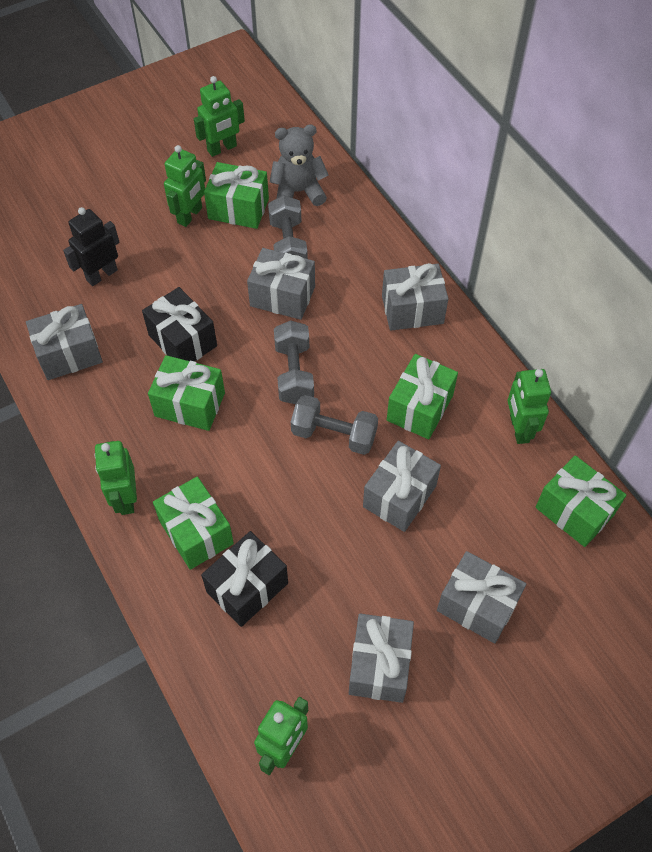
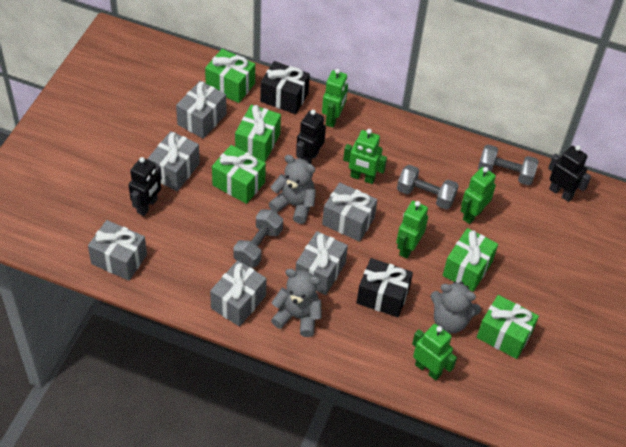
black robot: [63,207,120,286] = 1 -> [129,157,162,216] [296,110,326,164] [548,145,591,202] = 3
grey teddy bear: [270,124,329,206] = 1 -> [269,155,316,224] [271,269,322,337] [430,282,481,333] = 3

